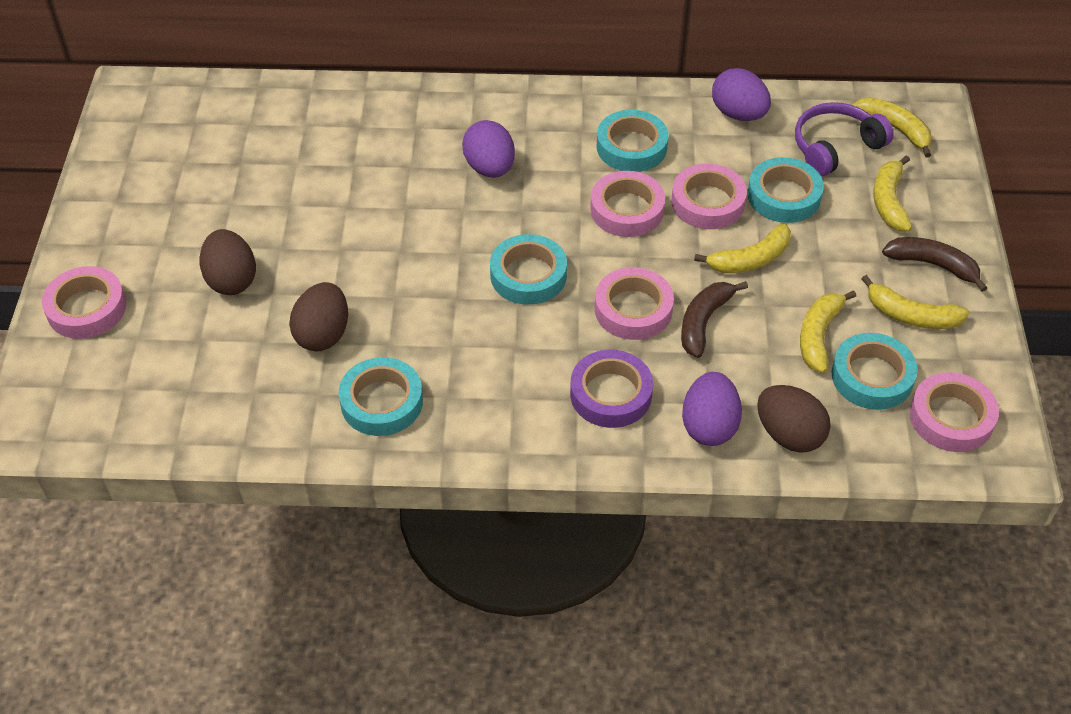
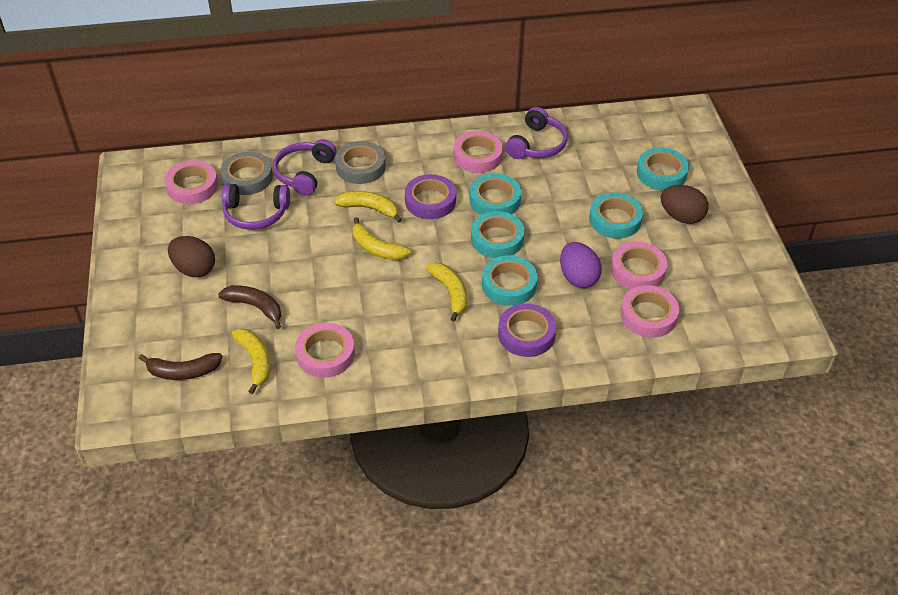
brown egg: [199,229,256,295] [289,282,348,352] [757,385,831,453] = 3 -> [168,236,215,277] [661,185,708,224] = 2
grey tape: none = 0 -> [220,152,273,195] [335,141,386,184] = 2
purple egg: [462,120,515,178] [682,372,742,446] [712,68,771,121] = 3 -> [560,242,602,288] = 1
purple headphones: [795,102,894,176] = 1 -> [222,184,290,230] [273,139,337,196] [505,107,567,159] = 3
purple tape: [570,350,653,428] = 1 -> [405,174,456,219] [498,303,556,357] = 2
yellow banana: [694,224,791,273] [800,290,856,373] [852,97,932,158] [861,275,969,329] [873,155,912,231] = 5 -> [232,329,270,394] [334,191,402,223] [353,217,411,260] [426,263,467,321] = 4

